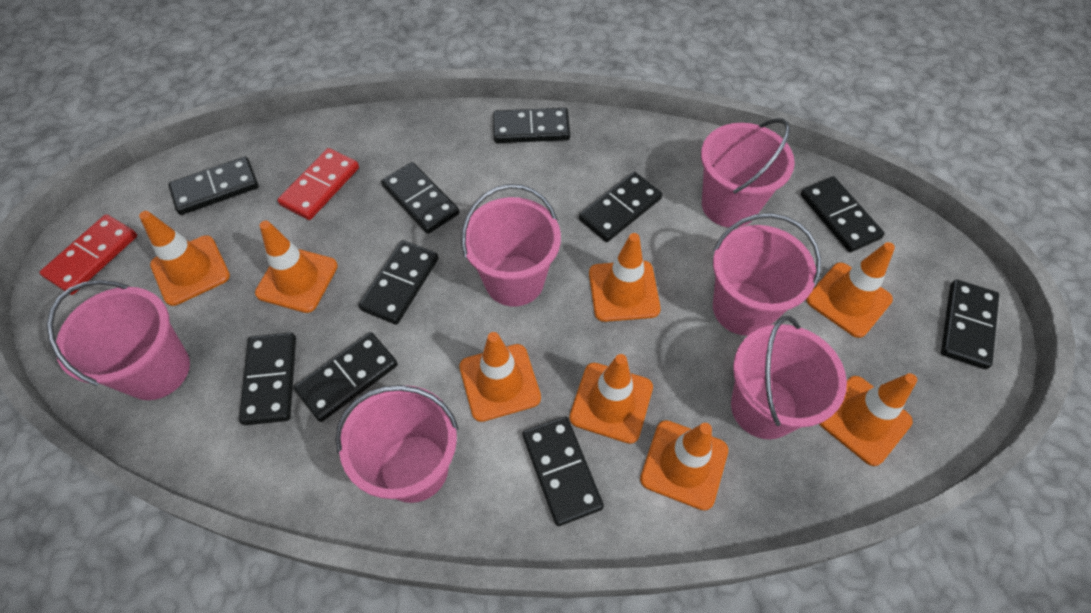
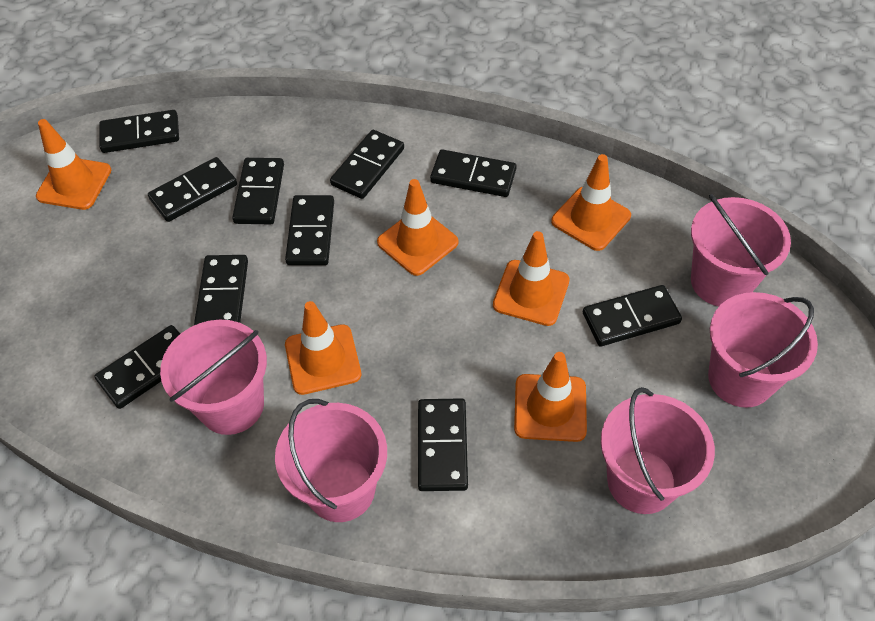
orange traffic cone: [139,211,230,306] [255,221,338,313] [459,332,541,422] [569,354,653,444] [589,233,661,322] [640,420,728,511] [806,242,895,338] [819,373,917,466] = 8 -> [36,119,111,210] [285,301,361,395] [377,179,459,276] [493,231,570,326] [514,352,587,442] [551,154,631,251] = 6
pink bucket: [46,280,190,400] [335,385,459,503] [461,184,561,307] [701,118,795,228] [713,213,821,336] [731,316,847,439] = 6 -> [160,320,267,435] [275,399,387,522] [601,387,715,514] [691,194,791,306] [708,292,818,408] = 5
red domino: [39,214,137,295] [278,148,359,220] = 2 -> none = 0

